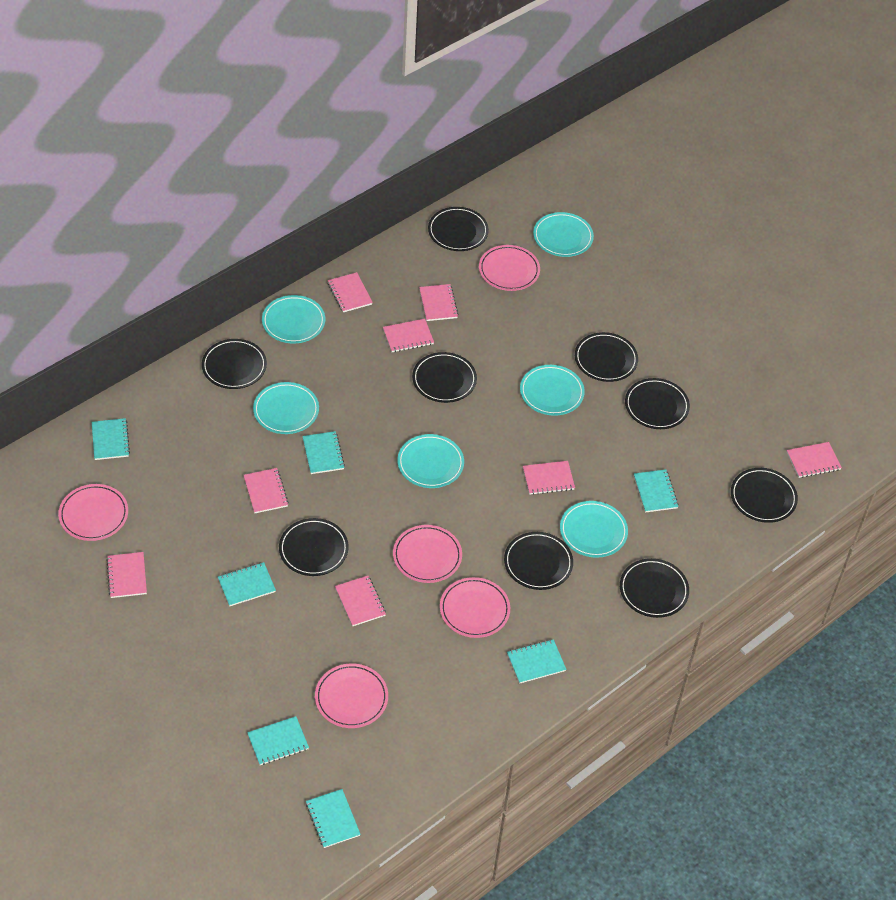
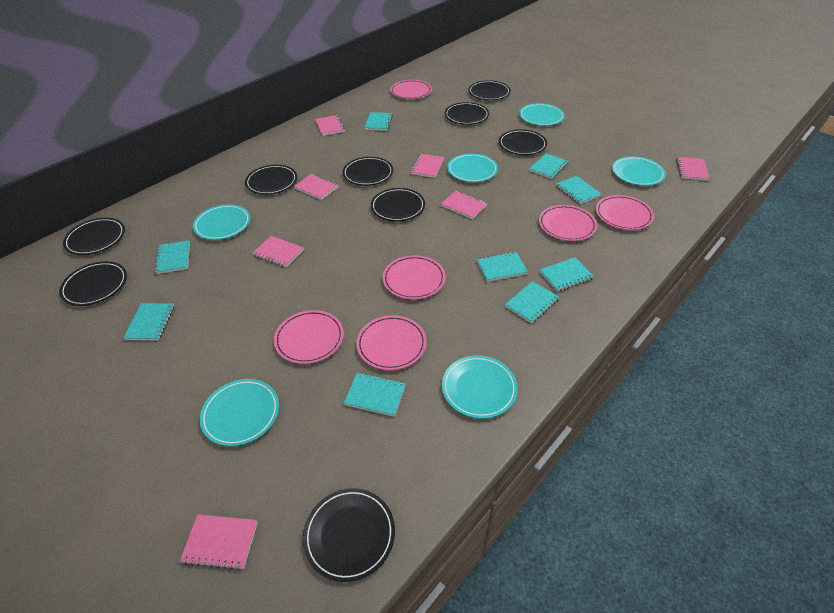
pink notebook: [107,552,147,598] [244,468,289,513] [328,272,373,312] [335,576,386,626] [383,319,434,352] [419,284,458,321] [523,461,575,495] [787,442,842,478] = 8 -> [180,514,258,570] [253,236,304,267] [294,174,338,200] [315,115,345,136] [410,154,444,178] [441,191,488,219] [676,157,710,181] = 7
pink plate: [58,484,128,541] [315,664,388,728] [393,525,462,583] [440,577,510,638] [479,245,540,291] = 5 -> [274,310,344,364] [356,315,427,370] [383,255,446,300] [390,80,432,99] [539,205,597,241] [596,195,654,230] = 6
turquoise notebook: [92,418,130,460] [218,562,276,606] [247,716,309,765] [302,431,345,474] [306,789,360,848] [507,639,566,684] [634,469,678,513] = 7 -> [123,303,174,340] [154,240,190,274] [344,372,406,417] [364,112,393,131] [477,252,528,282] [505,281,559,323] [529,153,569,179] [539,257,594,292] [556,176,601,204] = 9

